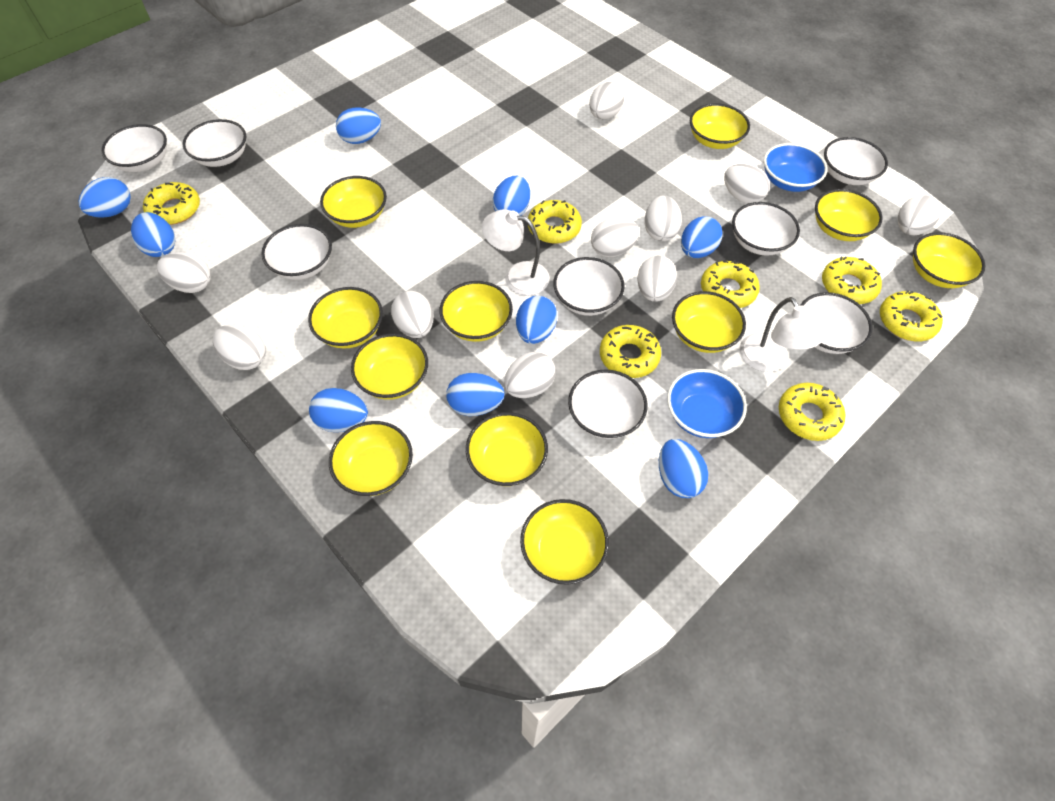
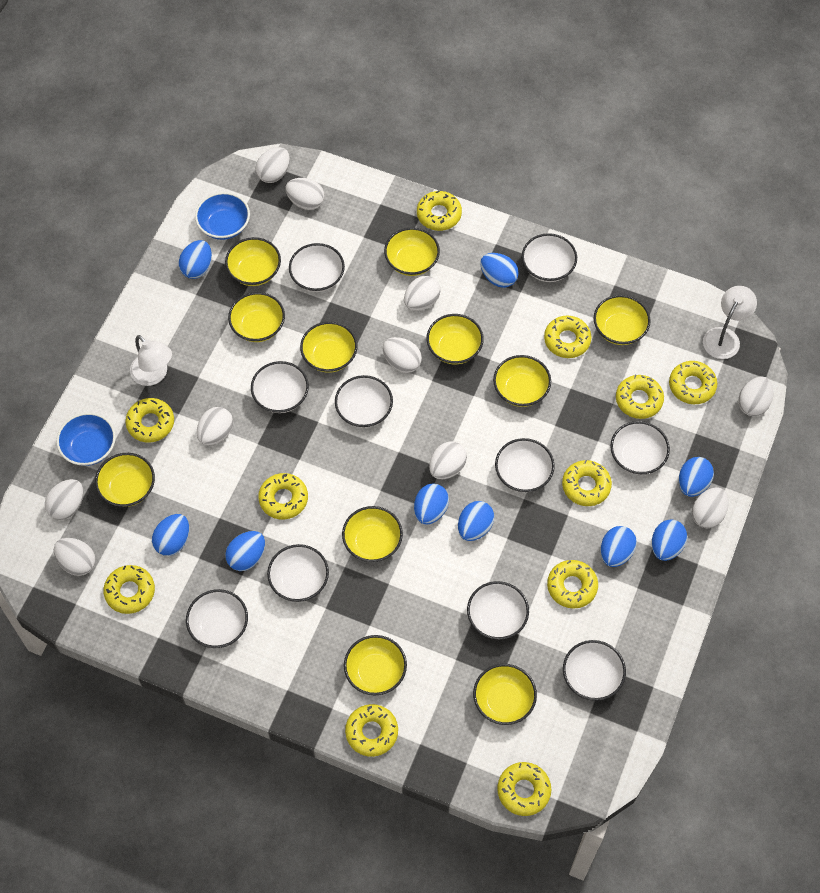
white bowl: [101,124,167,172] [183,119,246,167] [261,224,332,280] [553,257,625,316] [568,369,648,439] [732,202,800,256] [800,292,872,354] [824,137,888,185] = 8 -> [186,589,248,648] [251,361,309,413] [267,544,329,602] [289,243,345,292] [335,375,393,428] [467,581,529,640] [495,438,555,492] [522,233,577,282] [563,640,626,701] [610,421,670,475] = 10
yellow donut: [143,182,200,225] [528,200,582,244] [600,325,661,378] [701,260,760,308] [779,383,845,441] [822,256,882,304] [880,290,943,341] = 7 -> [103,565,155,614] [125,398,174,442] [258,473,308,519] [345,704,398,757] [417,190,462,231] [497,762,551,816] [544,315,592,358] [547,560,598,609] [562,460,612,506] [616,375,664,419] [669,361,717,404] = 11

